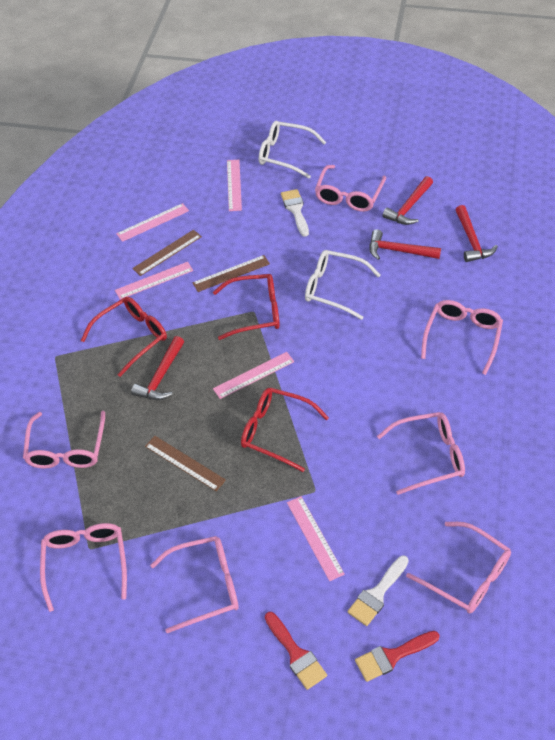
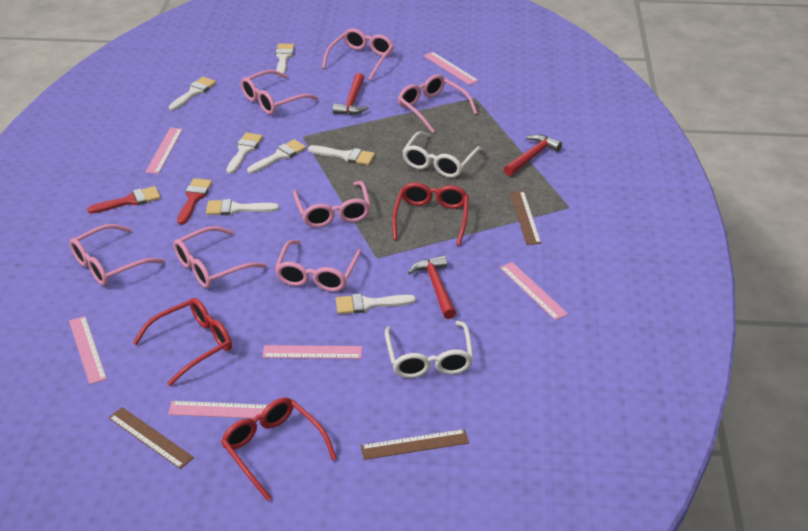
pink ruler: [115,262,193,299] [116,203,189,242] [213,352,294,399] [227,160,242,211] [287,496,345,581] = 5 -> [69,316,107,384] [145,128,183,174] [168,401,268,418] [262,345,362,359] [424,52,479,85] [500,262,568,320] = 6
red hammer: [131,336,184,400] [369,229,441,260] [383,176,433,225] [456,205,498,262] = 4 -> [333,73,368,115] [408,255,456,319] [504,134,562,176] = 3
white brush: [281,189,309,237] [348,555,409,626] = 2 -> [169,77,216,110] [206,199,279,215] [226,132,263,174] [247,139,306,174] [275,44,294,77] [308,145,375,165] [336,294,416,314] = 7

